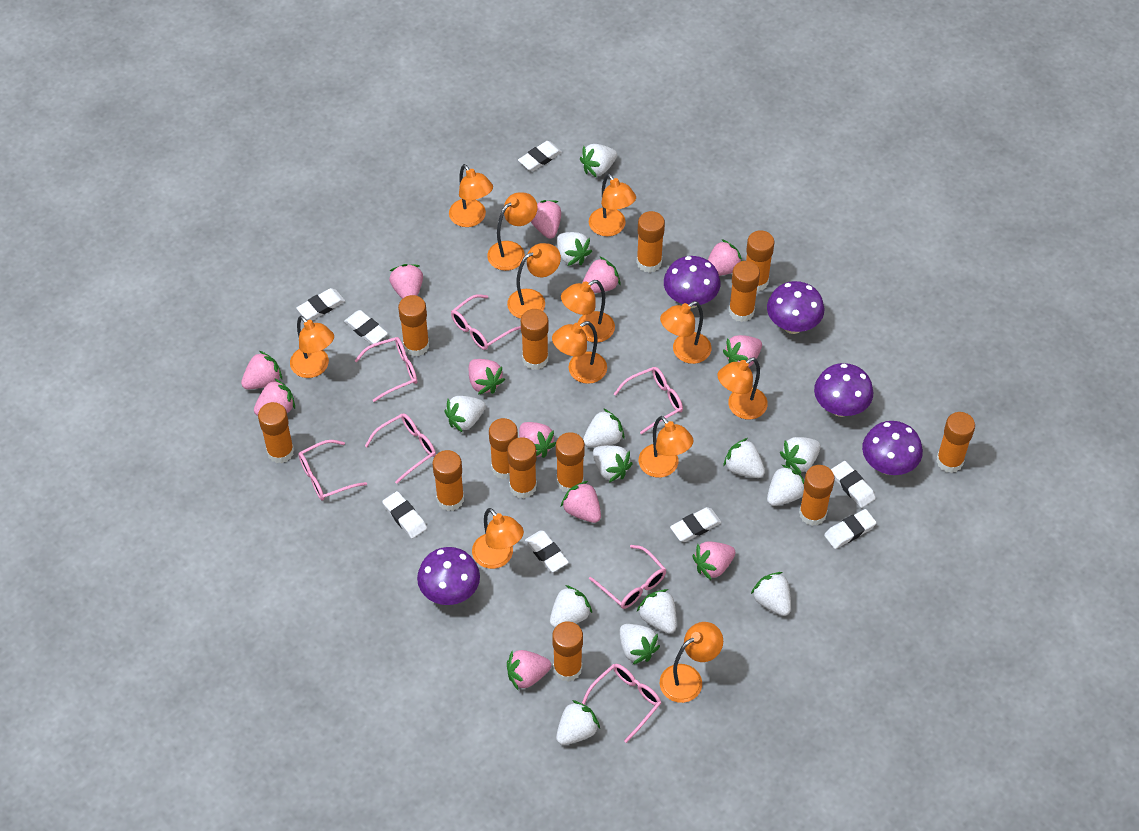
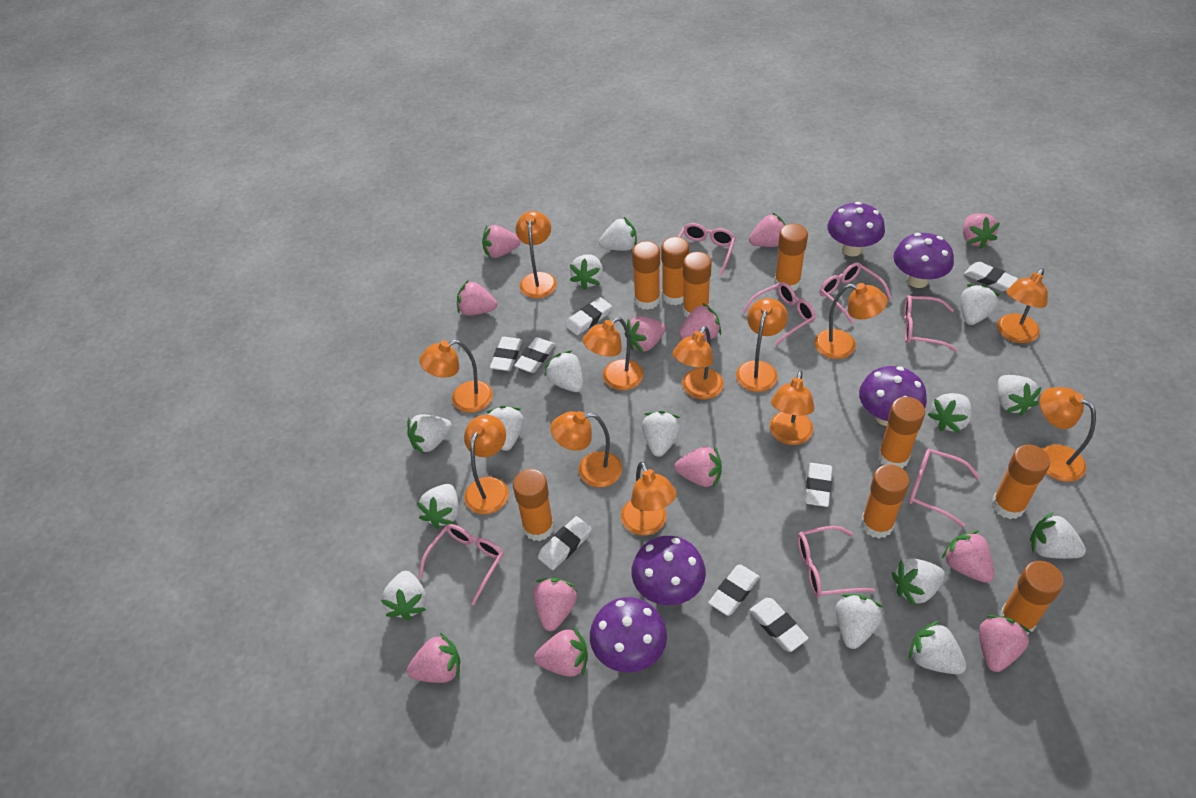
orange glue stick: [258,402,294,463] [398,295,429,356] [433,450,464,511] [489,418,518,479] [507,437,537,499] [521,309,549,370] [552,621,583,682] [556,432,585,493] [637,211,665,273] [729,261,760,322] [746,230,775,292] [799,465,835,526] [936,412,975,473] = 13 -> [513,469,554,541] [632,241,660,310] [661,237,689,305] [683,252,712,317] [774,224,808,291] [861,464,910,538] [878,397,925,469] [992,445,1050,519] [999,561,1064,635] = 9
white strawberry: [445,396,486,433] [550,585,592,628] [556,700,600,745] [557,232,592,266] [580,144,617,177] [583,408,625,447] [593,445,633,483] [620,624,660,665] [637,589,677,634] [723,438,765,478] [751,572,791,616] [767,465,804,506] [780,437,820,475] = 13 -> [381,571,426,621] [407,414,452,454] [417,484,459,529] [487,406,524,451] [544,350,583,392] [570,255,603,290] [599,217,637,251] [642,411,681,457] [836,594,884,649] [892,558,945,606] [909,620,966,674] [928,393,972,433] [961,284,1000,325] [997,375,1042,416] [1030,512,1086,559] = 15

